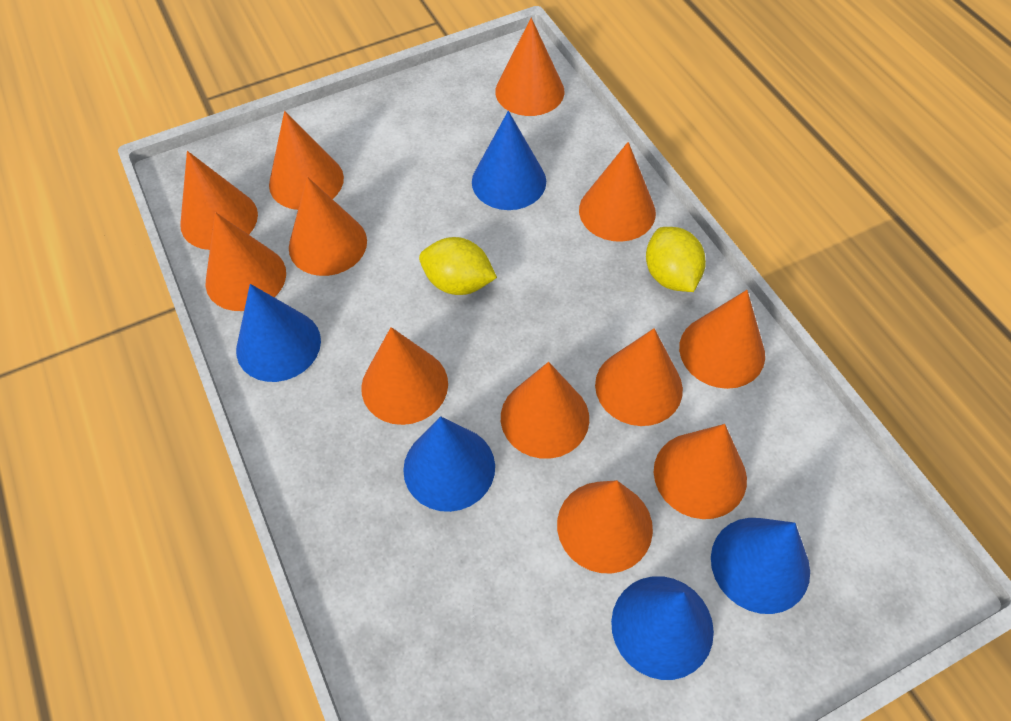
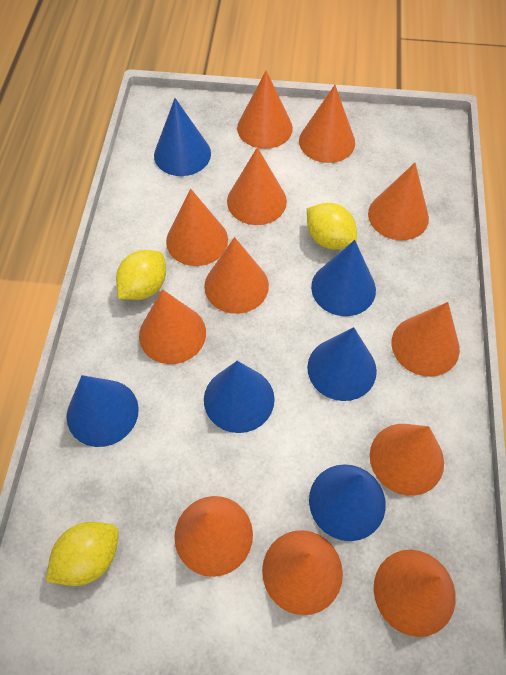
blue cone: [236,284,321,382] [403,416,495,512] [472,111,546,210] [611,576,714,680] [711,518,810,614] = 5 -> [67,375,139,447] [154,98,211,176] [204,361,275,433] [307,327,377,401] [309,464,386,541] [311,240,376,316] = 6
yellow lemon: [419,237,497,295] [646,227,706,292] = 2 -> [46,522,119,586] [116,250,166,300] [307,203,357,249] = 3

